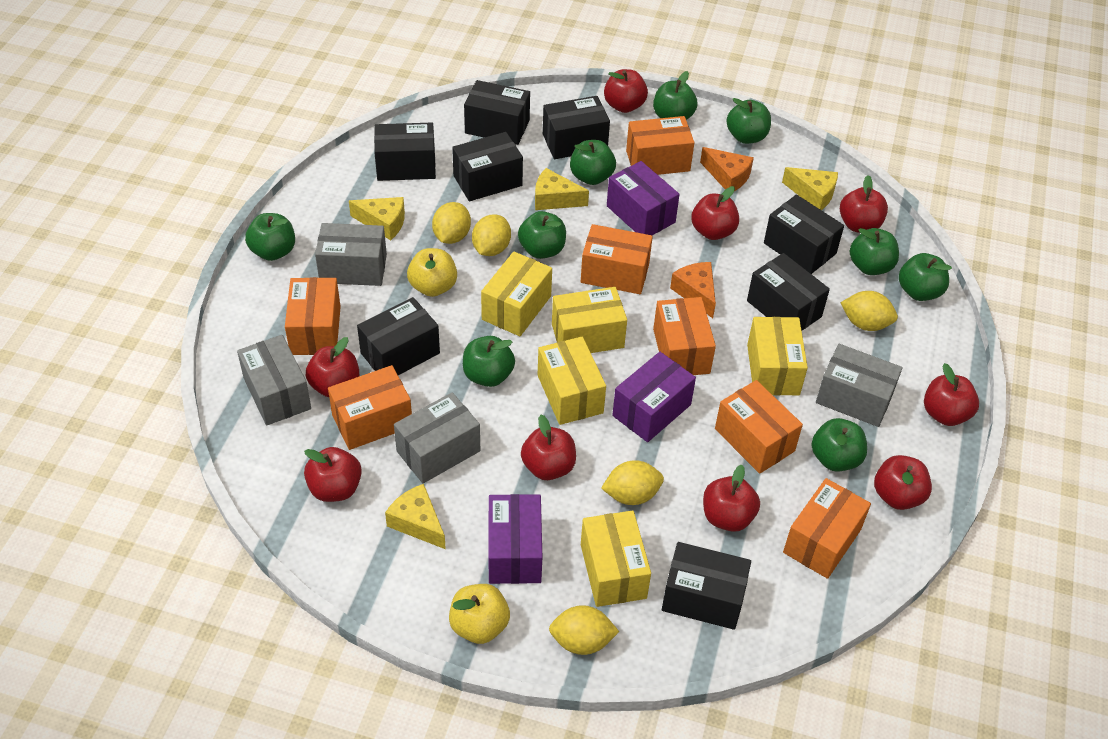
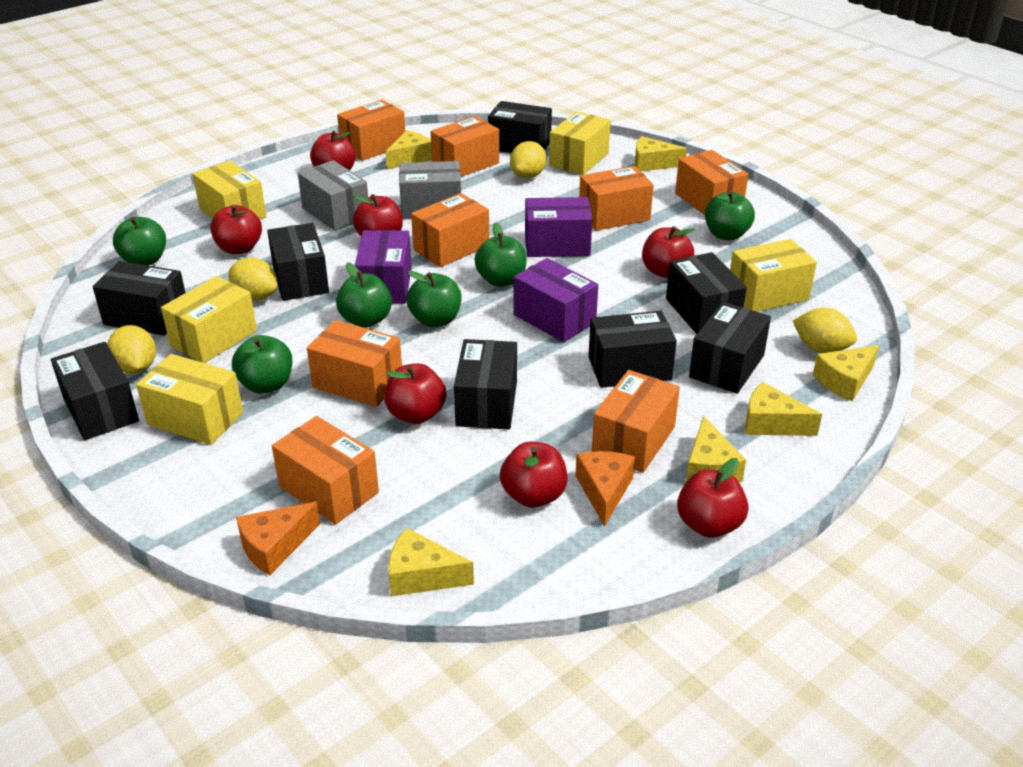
green apple: [245,213,295,261] [463,336,515,387] [518,211,566,259] [570,140,616,185] [653,71,697,120] [726,98,771,144] [811,418,867,472] [850,228,899,275] [899,253,952,301] = 9 -> [113,217,166,265] [232,335,293,394] [336,262,392,327] [406,271,461,327] [475,222,527,287] [705,191,755,240] = 6
grey box: [237,335,311,426] [315,223,387,286] [394,392,480,483] [816,344,903,427] = 4 -> [298,160,368,231] [399,161,461,219] = 2
orange box: [285,277,341,355] [328,365,412,450] [581,224,653,294] [626,116,694,175] [653,297,716,375] [715,380,803,474] [783,478,871,579] = 7 -> [272,416,379,525] [307,320,402,407] [337,100,405,161] [411,193,489,267] [430,116,499,177] [579,166,654,231] [592,370,680,473] [675,150,748,215] = 8
red apple: [304,447,362,502] [306,337,359,397] [521,415,576,480] [604,69,648,113] [691,186,739,240] [703,465,760,532] [840,175,888,233] [874,455,932,510] [924,363,979,426] = 9 -> [210,205,262,254] [310,131,356,170] [353,194,403,236] [384,363,446,424] [500,442,567,507] [642,226,695,278] [677,458,749,538] = 7
yellow apple: [407,248,457,297] [449,584,510,644] = 2 -> none = 0
yellow cheese: [349,197,405,240] [385,484,446,549] [535,168,589,210] [782,167,838,210] = 4 -> [386,130,432,170] [388,528,474,596] [635,136,687,171] [686,416,746,483] [745,382,822,436] [813,345,879,401] = 6
yellow lemon: [432,202,471,244] [472,214,511,256] [549,605,619,655] [601,460,664,505] [841,291,898,331] = 5 -> [107,325,156,374] [229,258,277,301] [510,141,546,178] [793,308,857,353] = 4

